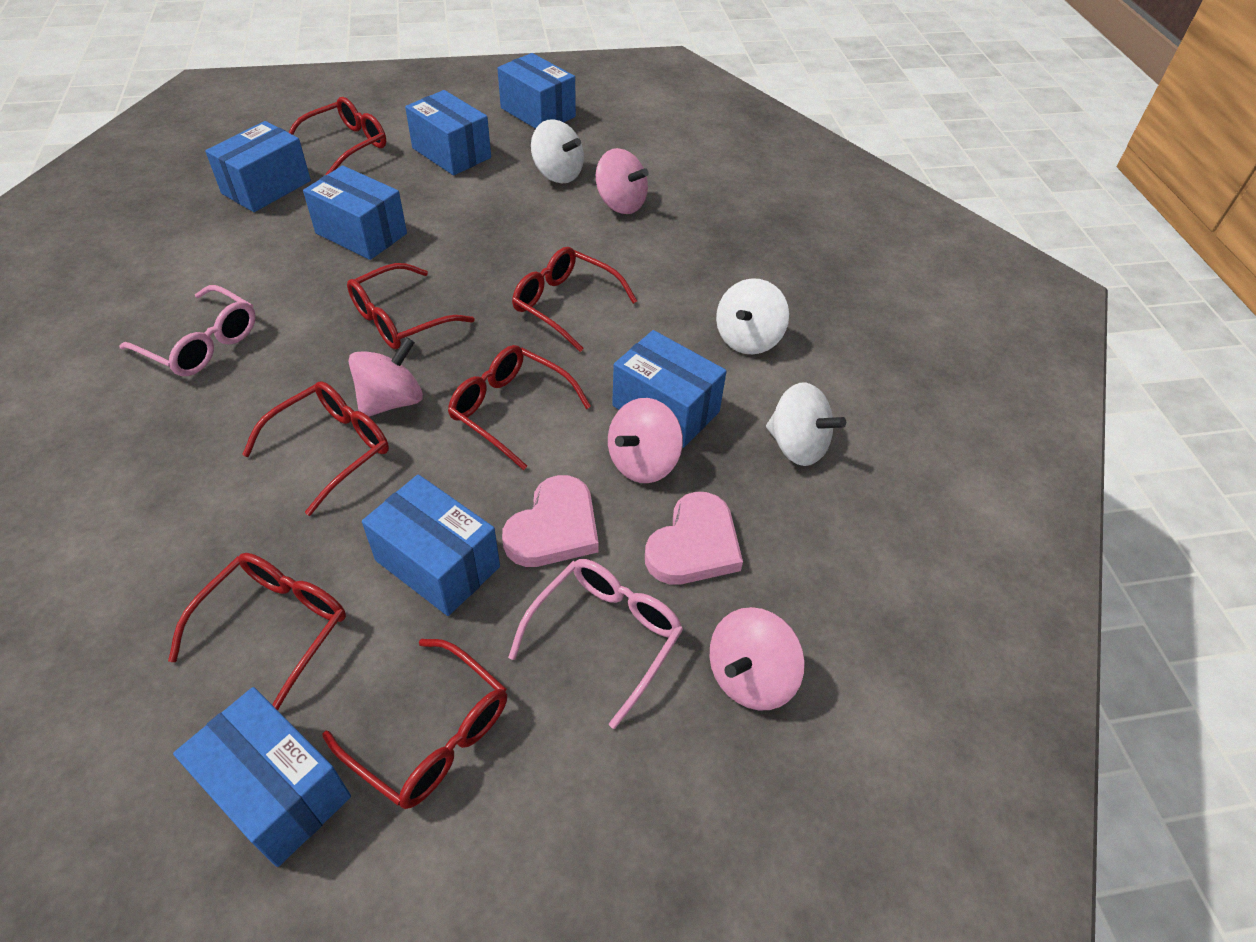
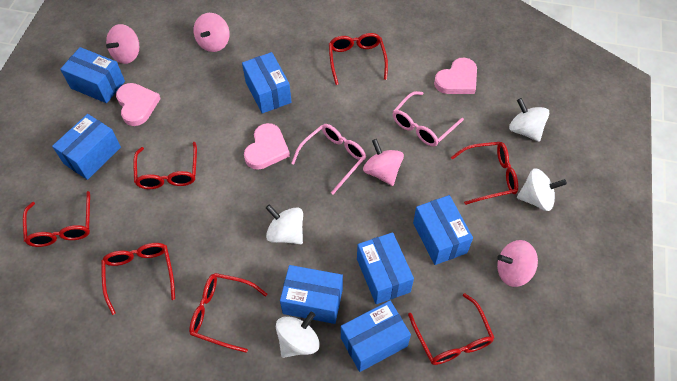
pink heart: [502,475,599,567] [645,492,743,585] = 2 -> [116,83,161,126] [244,123,290,170] [434,58,477,94] = 3
white spinning top: [531,119,584,184] [716,279,789,354] [766,383,846,466] = 3 -> [266,204,303,244] [276,312,320,358] [509,98,549,142] [517,168,567,211] = 4

